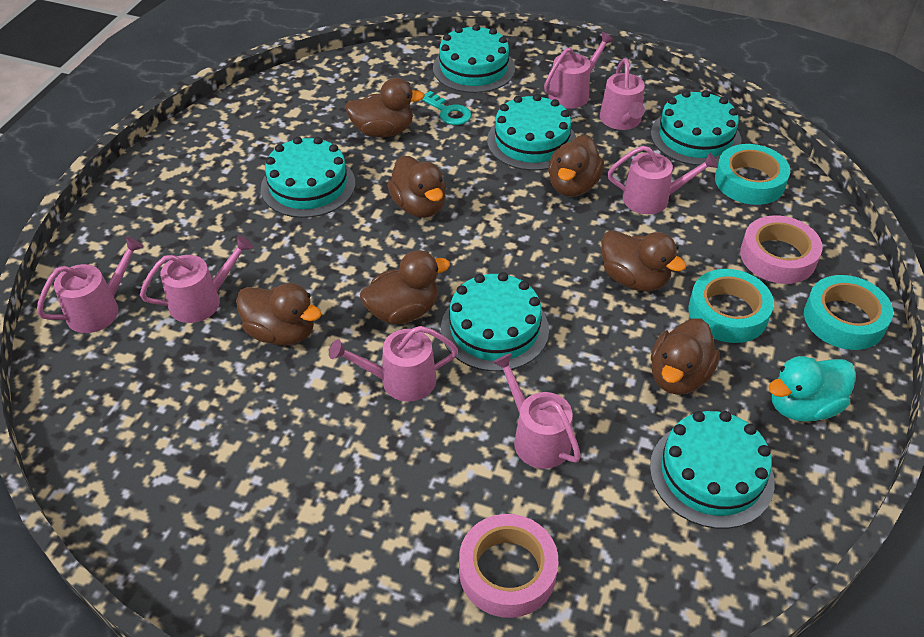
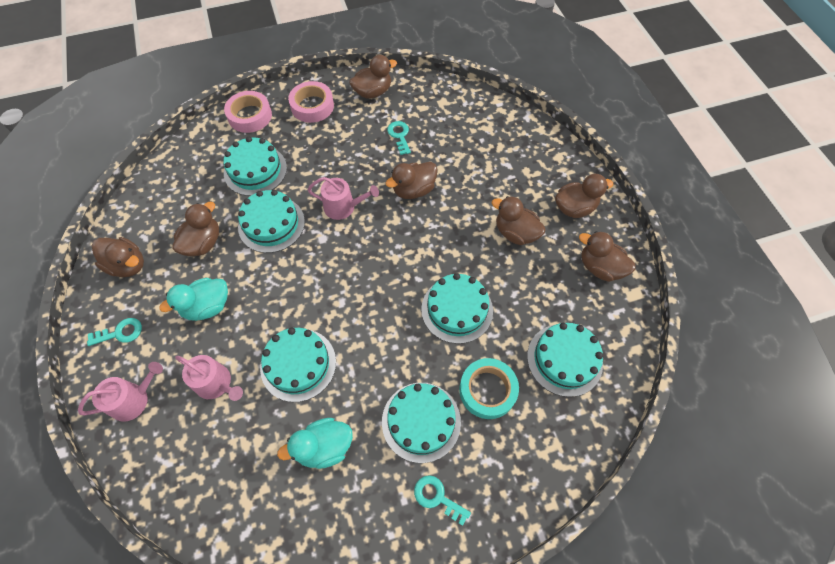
pink watering can: [37,237,144,333] [140,235,253,323] [329,326,458,402] [492,353,581,469] [544,32,614,109] [600,58,645,130] [608,146,718,214] = 7 -> [78,362,163,422] [175,355,243,401] [308,177,379,220] = 3
turquoise duck: [768,356,856,422] = 1 -> [159,278,228,321] [277,418,353,469] = 2
turquoise key: [422,91,471,125] = 1 -> [87,318,142,346] [387,121,411,155] [414,475,471,526] = 3
turquoise tape: [688,269,774,343] [715,144,790,205] [804,275,893,350] = 3 -> [459,358,519,419] = 1

